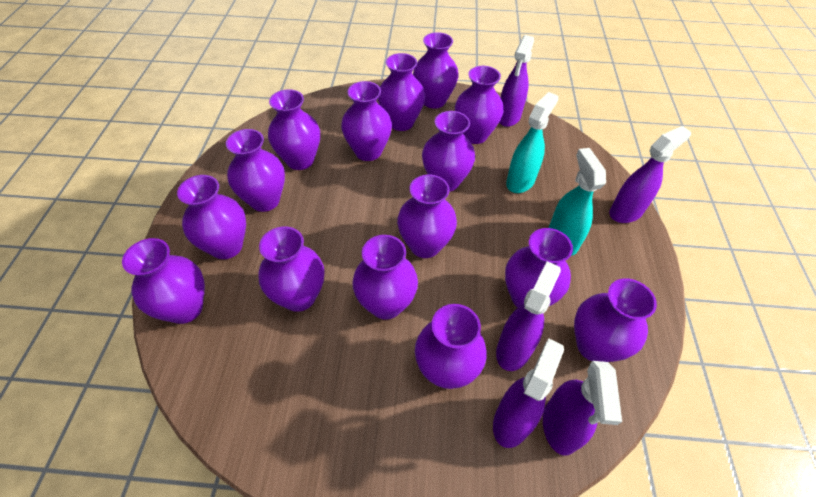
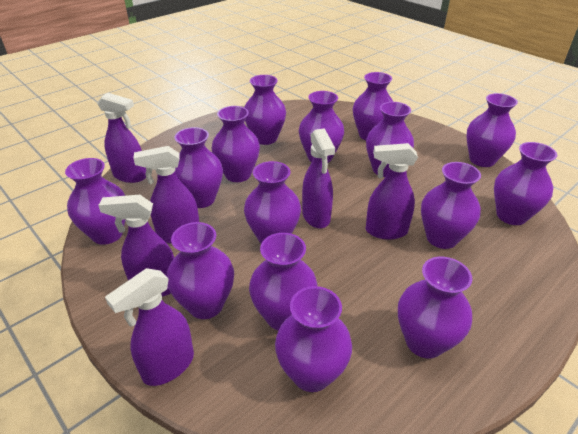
purple spray bottle: [493,338,564,448] [496,261,561,371] [499,35,534,127] [543,361,622,456] [609,126,691,223] = 5 -> [97,93,146,183] [98,195,174,297] [105,268,194,386] [133,146,199,244] [302,128,335,228] [366,143,418,240] = 6
turquoise spray bottle: [506,92,558,193] [549,148,606,256] = 2 -> none = 0

